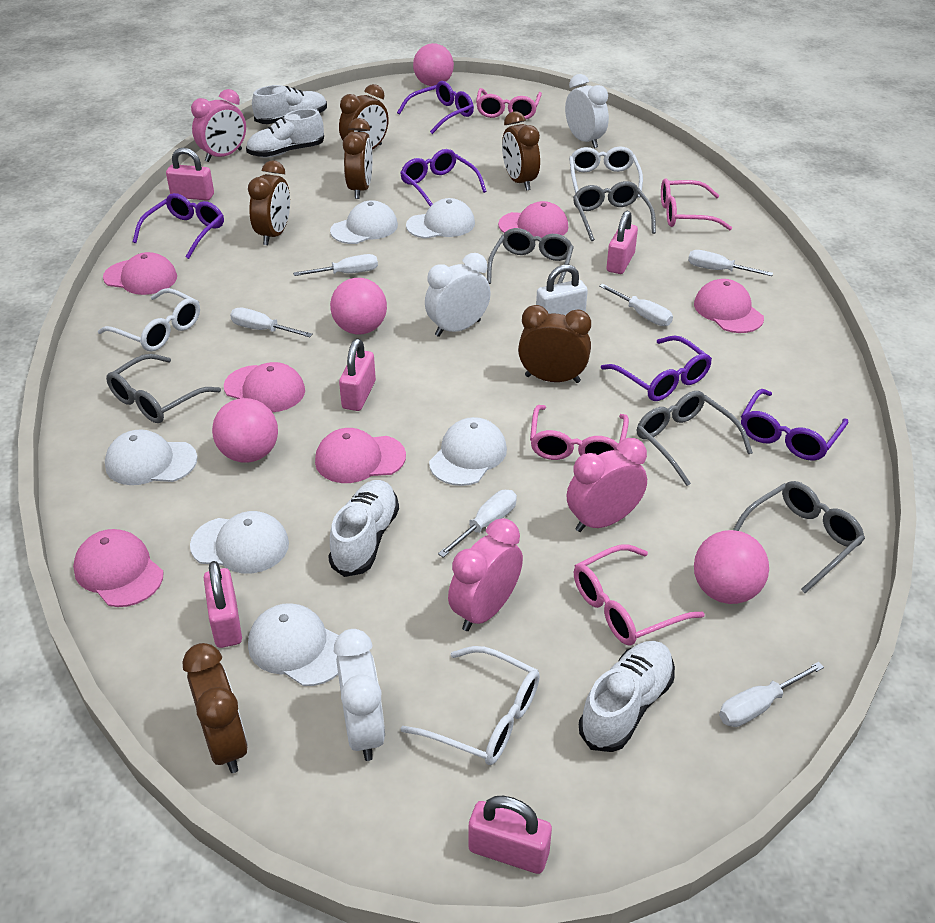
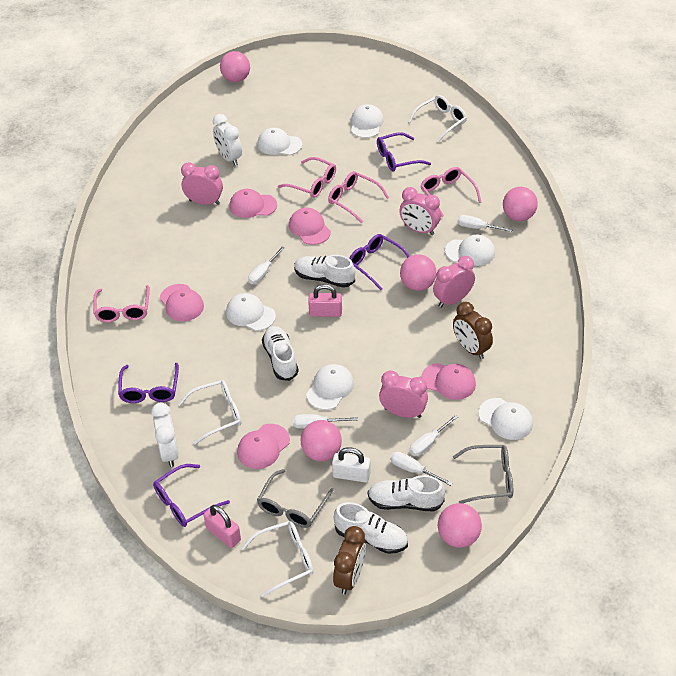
brown clock: [182,643,248,773] [248,160,290,245] [339,84,389,150] [343,118,373,199] [502,111,540,191] [518,305,591,383] = 6 -> [333,526,366,594] [453,302,493,359] = 2
grey glasses: [106,354,221,423] [487,228,574,284] [573,181,656,241] [637,391,753,486] [733,481,865,593] = 5 -> [257,469,333,528] [453,445,513,503] = 2
pink ball: [212,398,278,463] [330,278,387,334] [413,43,454,86] [694,530,769,604] = 4 -> [220,51,250,82] [301,420,342,461] [400,254,437,291] [438,503,482,548] [503,187,538,221] = 5
pink cap: [73,529,164,607] [103,252,177,295] [224,362,305,412] [315,428,406,483] [498,201,568,238] [694,279,764,333] = 6 -> [160,284,204,321] [229,189,277,218] [237,424,290,469] [289,207,331,245] [421,363,476,400] = 5
pink clock: [191,89,246,162] [448,518,523,631] [567,438,647,532] = 3 -> [181,162,223,205] [379,371,428,418] [399,187,441,235] [433,256,475,308] = 4
pink padlock: [166,148,214,201] [204,561,242,648] [339,339,376,411] [469,796,552,874] [607,211,638,274] = 5 -> [204,505,241,548] [308,284,342,317] = 2
purple glasses: [133,193,224,259] [397,81,474,134] [400,149,487,206] [601,335,712,401] [741,389,848,460] = 5 -> [118,363,179,403] [153,464,230,527] [349,234,410,290] [377,132,431,171] = 4
white clock: [334,629,385,761] [425,253,491,337] [565,74,609,148] = 3 -> [151,403,179,467] [213,114,242,166] = 2
white screwdriver: [230,308,313,337] [293,254,378,276] [438,490,517,558] [599,284,673,326] [688,250,773,276] [719,662,824,727] = 6 -> [248,246,285,284] [293,414,358,429] [391,452,453,486] [409,414,458,456] [457,215,513,232] = 5

